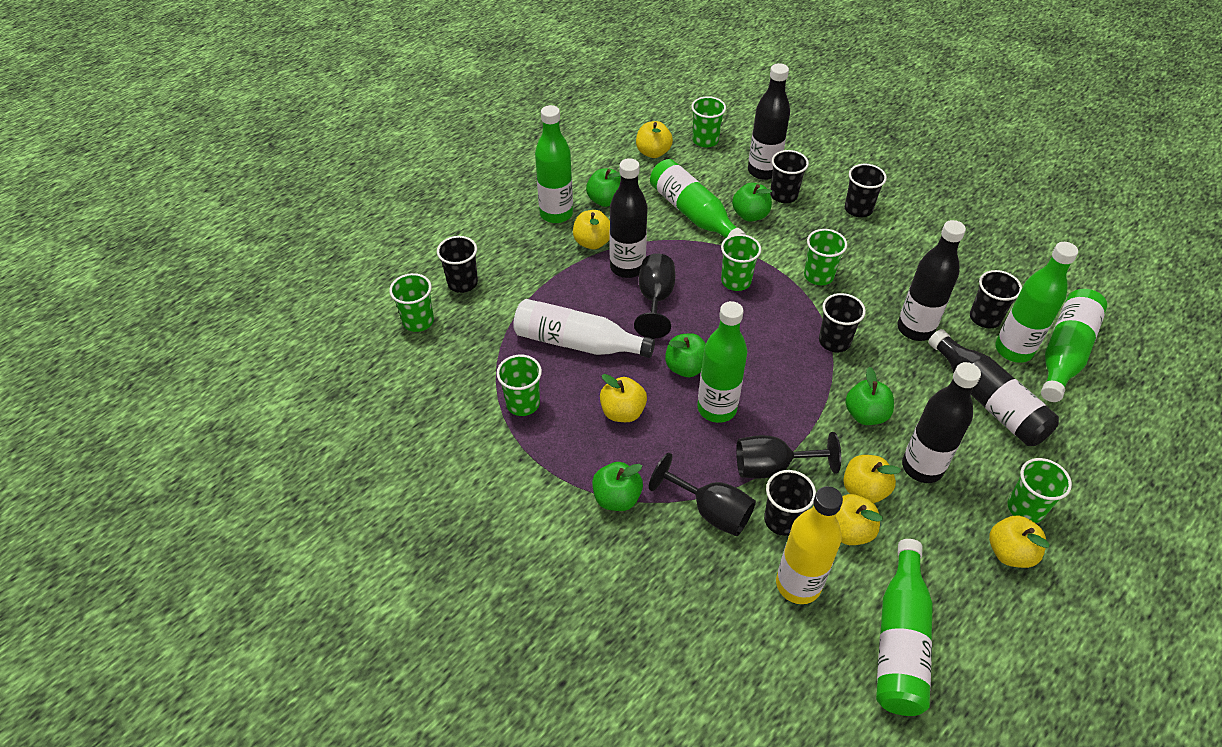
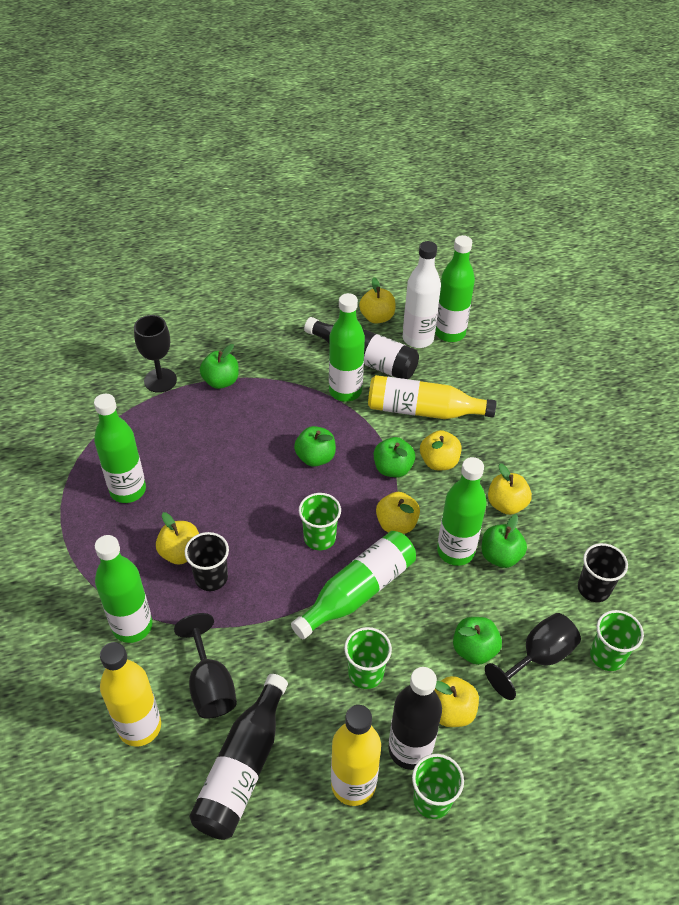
black bottle: [610,158,648,278] [748,63,790,180] [897,220,966,341] [902,362,981,483] [928,329,1059,446] = 5 -> [189,674,288,840] [304,317,419,379] [388,667,442,770] = 3
black cup: [437,236,478,293] [764,470,816,536] [770,150,809,203] [819,293,866,352] [845,164,887,218] [970,270,1022,328] = 6 -> [185,532,229,591] [578,543,628,602] = 2
green cup: [389,273,434,332] [497,355,542,416] [691,96,726,147] [721,234,761,291] [804,229,847,285] [1007,458,1072,523] = 6 -> [299,493,341,550] [344,627,392,689] [412,754,464,819] [590,610,644,671] = 4
yellow bottle: [776,486,843,604] = 1 -> [100,642,161,747] [331,705,381,806] [368,375,497,419] = 3

